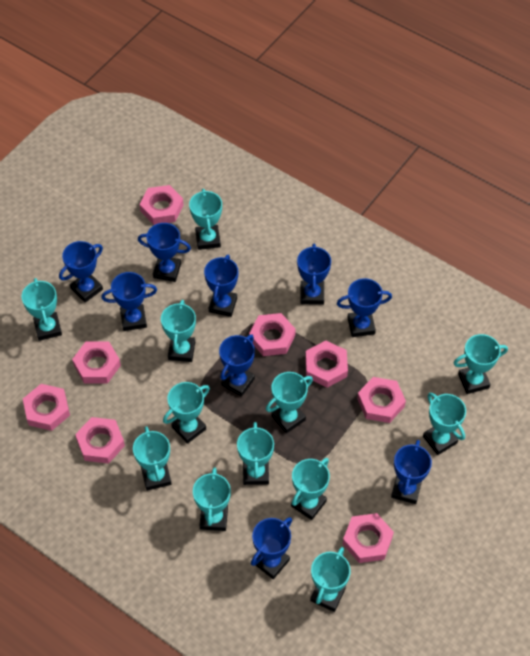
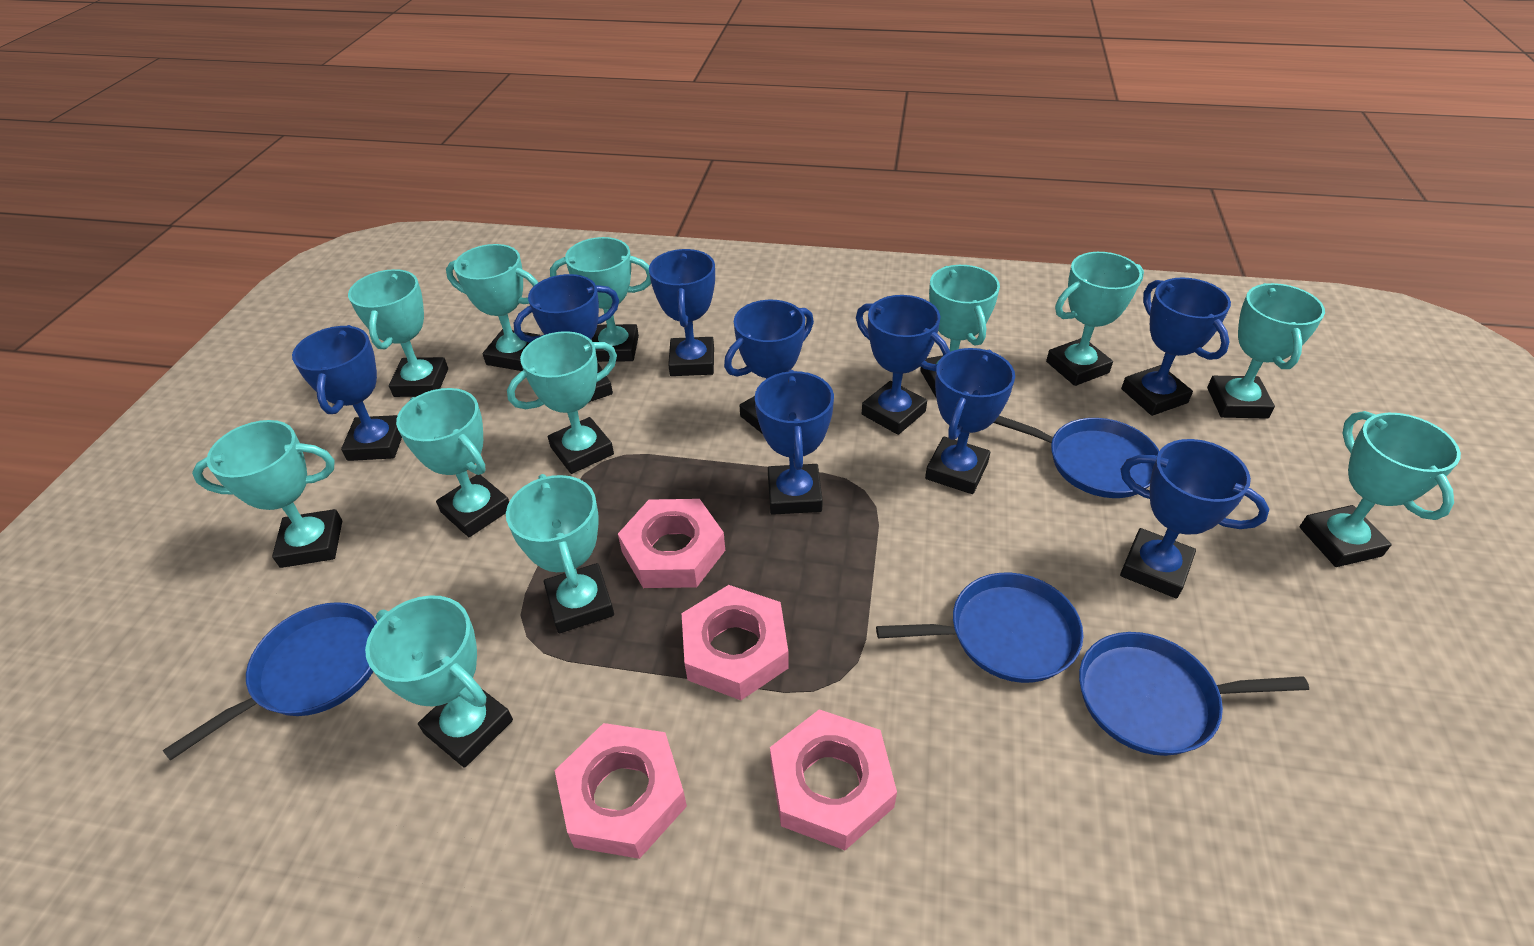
blue pan: none = 0 -> [163,602,377,760] [876,573,1083,683] [993,416,1159,498] [1079,632,1309,756] = 4
pink nut: [23,384,70,431] [72,342,121,383] [75,417,125,464] [139,185,184,225] [249,313,296,356] [305,340,348,388] [343,513,394,563] [357,377,406,423] = 8 -> [555,723,687,859] [618,499,725,588] [682,585,789,700] [770,709,897,850] = 4

